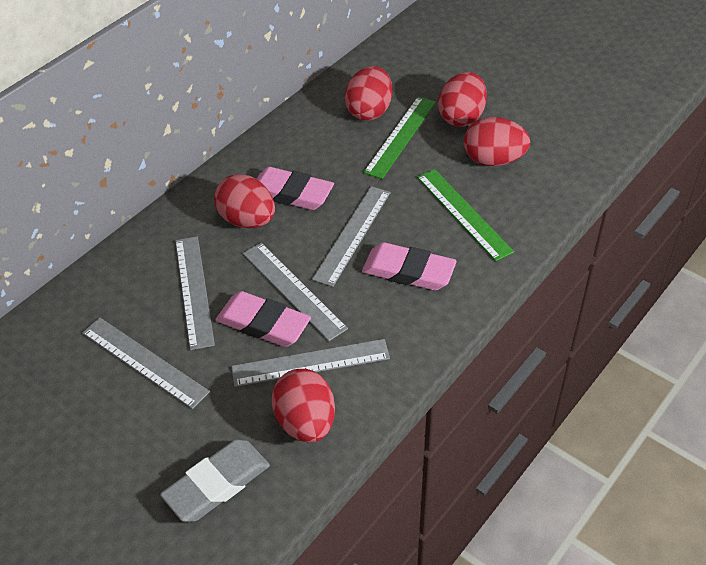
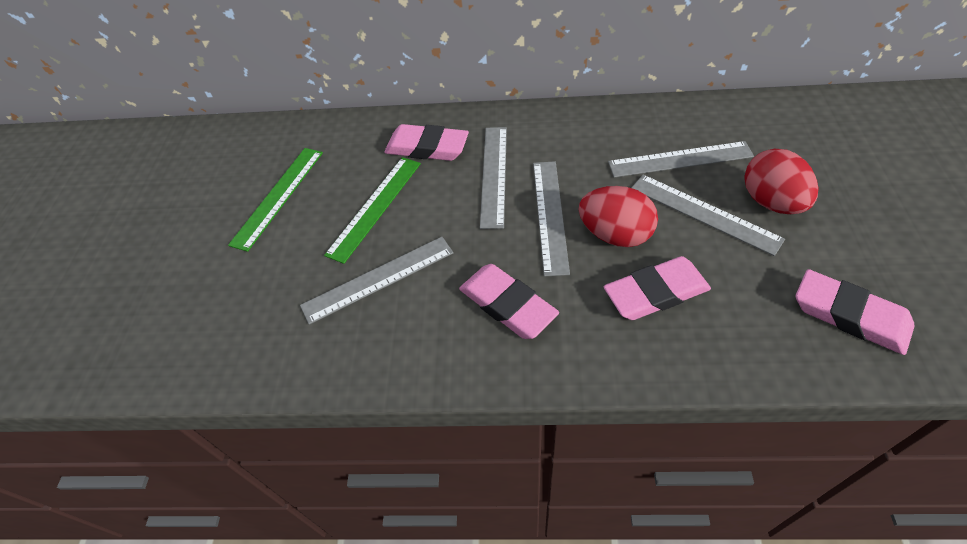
grey eraser: [160,440,270,522] = 1 -> none = 0
pink eraser: [215,291,311,347] [257,167,334,210] [362,242,457,290] = 3 -> [384,124,469,161] [459,264,559,339] [604,256,711,320] [796,269,914,355] = 4
red egg: [214,174,275,228] [272,369,335,443] [345,66,392,121] [438,72,487,127] [464,117,530,166] = 5 -> [579,186,658,247] [744,149,818,214] = 2

